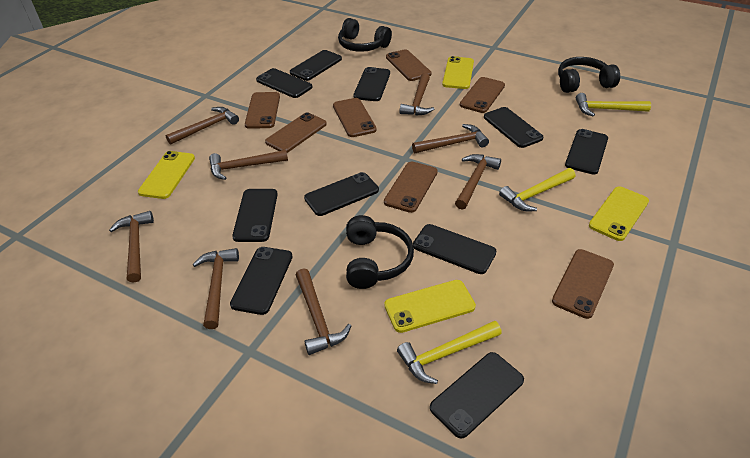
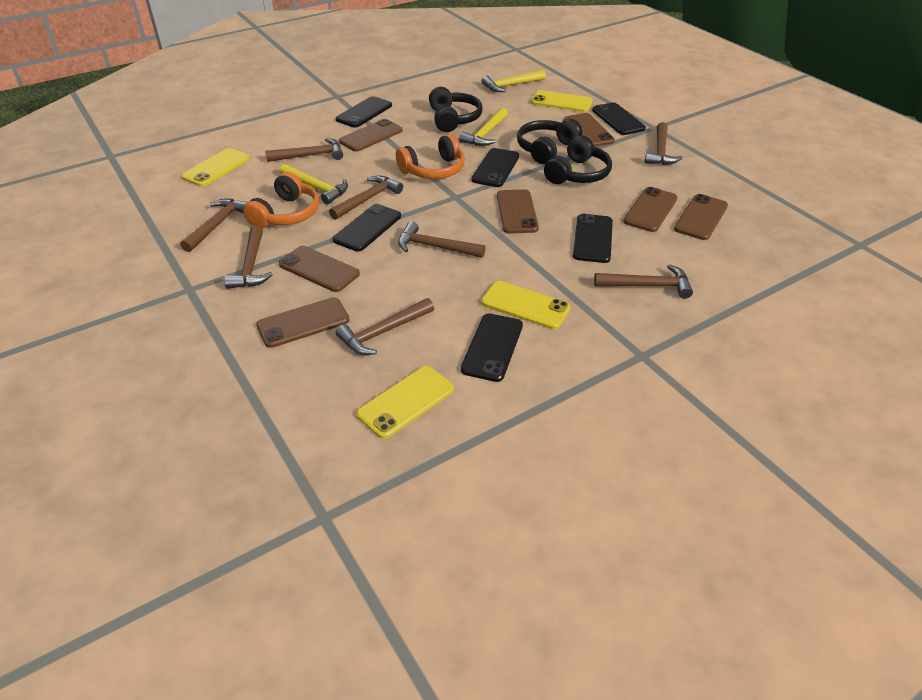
black phone: [230,247,293,315] [232,189,278,242] [256,68,312,98] [290,50,342,81] [304,172,379,216] [353,67,390,101] [413,224,496,274] [430,352,524,439] [484,107,543,148] [565,129,608,175] = 10 -> [333,204,401,251] [336,96,392,128] [461,313,523,382] [471,148,519,187] [573,214,613,263] [592,102,646,135] = 6
orange headphones: none = 0 -> [243,172,319,228] [396,134,465,179] = 2

